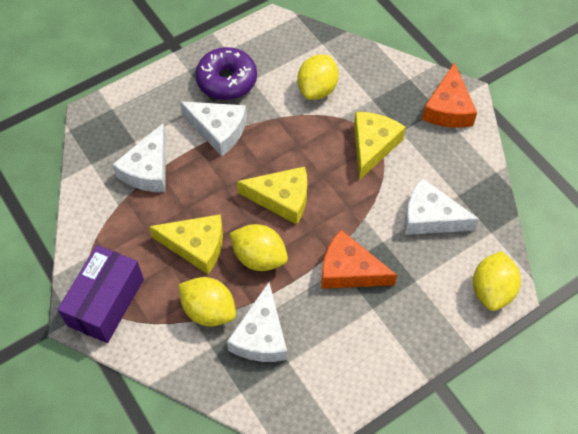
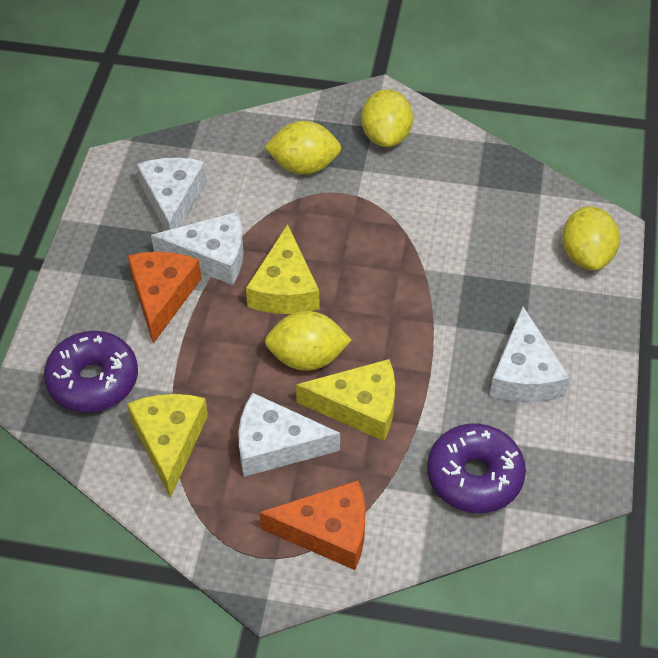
purple box: [57,245,144,343] = 1 -> none = 0
purple donut: [195,47,257,100] = 1 -> [44,331,138,413] [427,424,526,513] = 2

